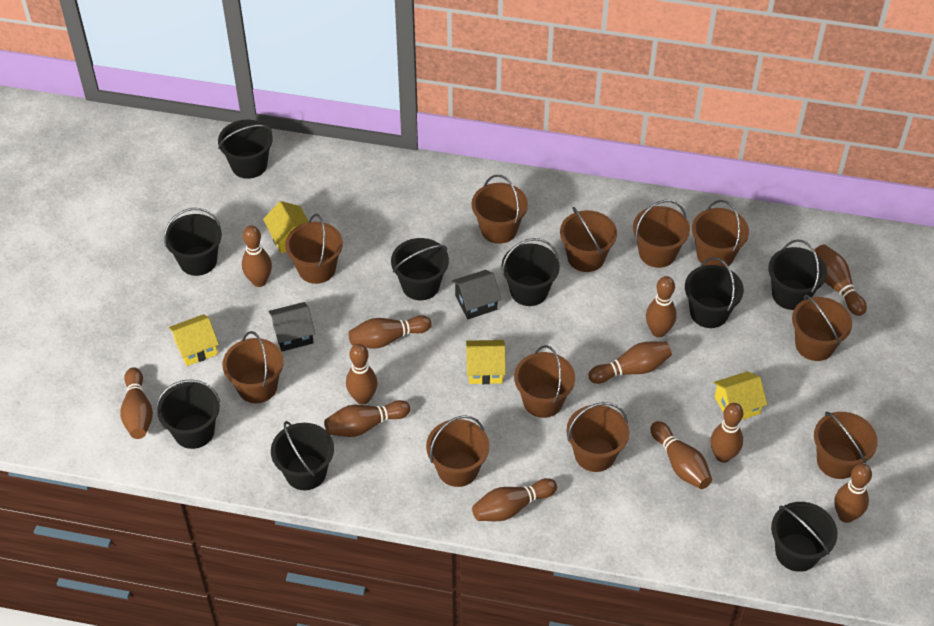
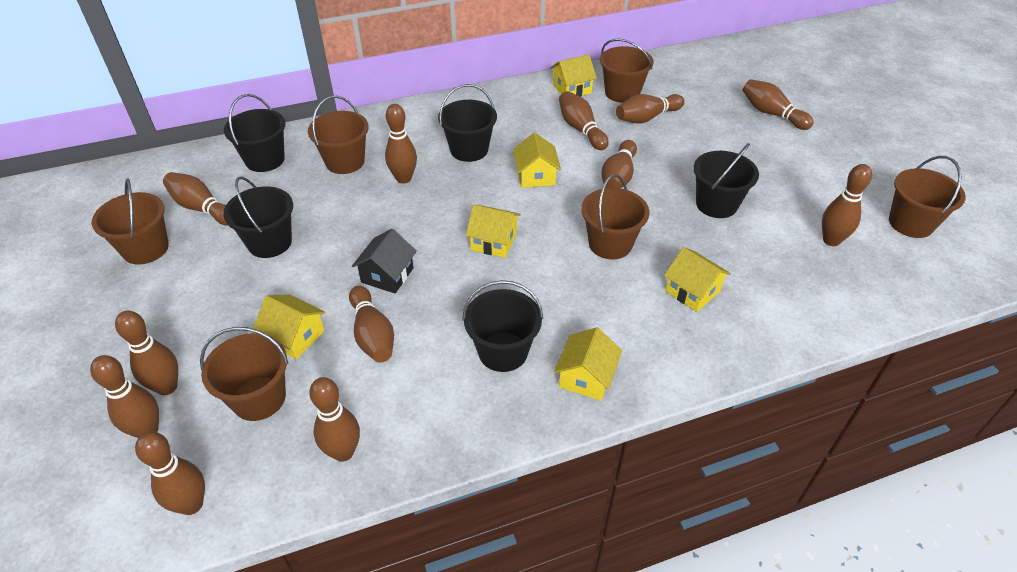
black bucket: [156,379,220,449] [164,208,222,276] [218,120,273,179] [271,421,334,490] [391,238,449,300] [502,238,560,306] [685,257,744,328] [768,239,827,310] [771,502,838,572] = 9 -> [223,176,293,258] [224,94,286,172] [438,84,497,162] [462,280,543,372] [693,143,759,218] = 5
black house: [268,302,315,351] [452,270,501,319] = 2 -> [352,229,417,294] = 1
brown bucket: [222,331,284,403] [285,214,343,284] [426,415,489,487] [472,175,528,244] [514,345,575,418] [560,207,617,272] [566,402,629,472] [633,200,690,268] [692,200,749,268] [792,295,852,361] [814,411,878,479] = 11 -> [92,178,169,265] [200,327,288,421] [308,96,369,174] [581,174,649,259] [600,39,654,103] [889,156,966,238] = 6
yellow house: [169,314,219,366] [263,201,309,253] [466,340,506,384] [713,371,767,420] = 4 -> [253,294,325,360] [466,204,521,258] [513,133,561,188] [550,54,597,96] [554,327,622,401] [664,247,731,312] = 6

